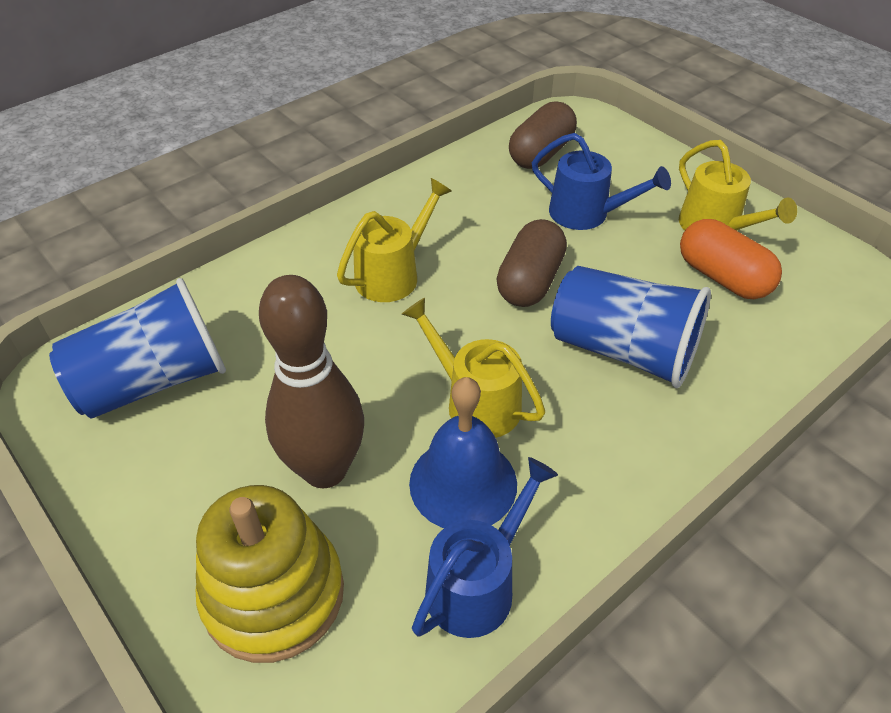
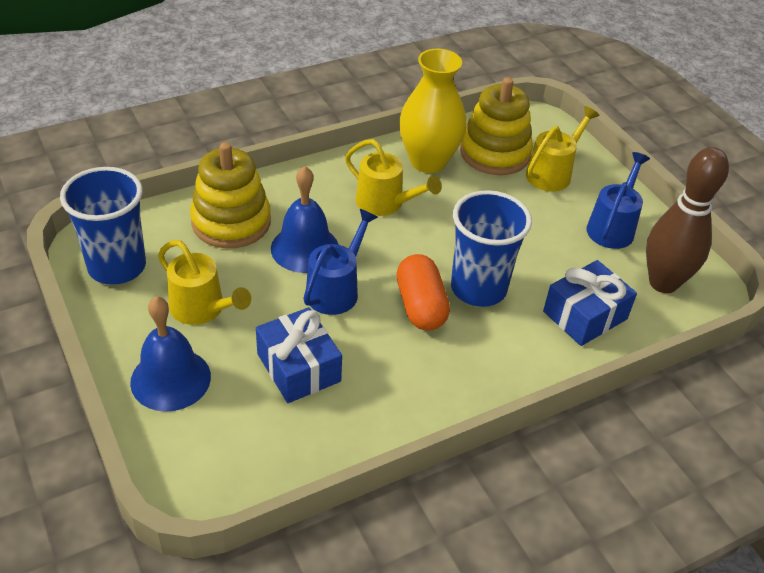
blue bell: [409,377,517,528] = 1 -> [130,296,211,412] [271,166,339,273] = 2
blue gift: none = 0 -> [256,307,342,403] [543,260,637,346] = 2
brown capsule: [497,219,567,307] [509,101,577,169] = 2 -> none = 0
yellow stacking toy: [196,485,344,663] = 1 -> [190,142,271,248] [460,77,533,175] = 2
yellow vase: none = 0 -> [399,49,467,173] = 1

